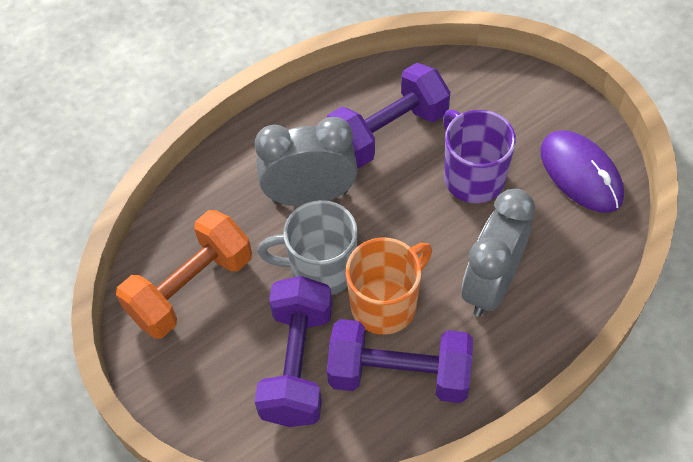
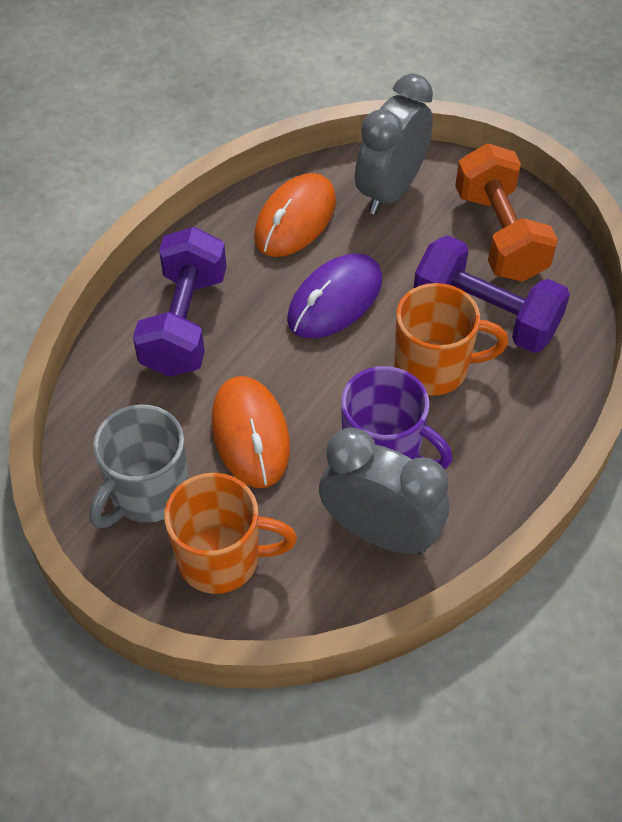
orange mouse: none = 0 -> [212,376,290,488] [254,173,336,257] = 2
orange mug: [346,238,432,335] = 1 -> [164,473,297,594] [394,283,508,396] = 2
purple dumbbell: [255,276,332,427] [327,63,450,168] [327,319,473,403] = 3 -> [133,227,227,377] [413,236,570,353] = 2

